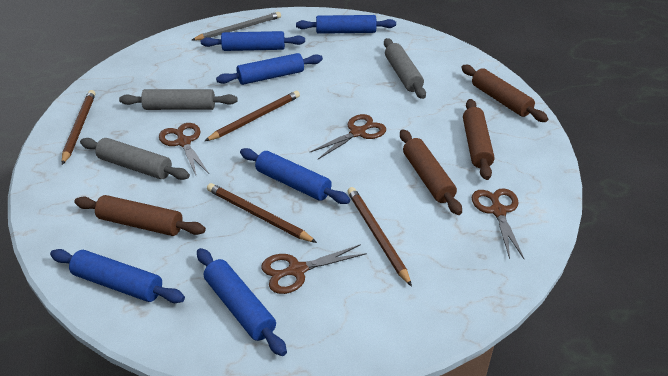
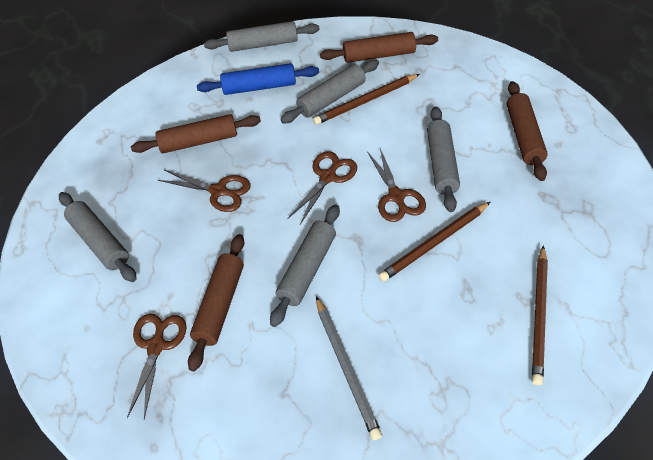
blue rolling pin: [50,249,185,303] [197,248,287,356] [201,31,305,51] [216,53,323,85] [240,148,350,204] [296,15,396,34] = 6 -> [197,63,319,95] = 1
brown pencil: [62,90,95,165] [205,91,300,141] [207,183,317,243] [347,187,412,287] = 4 -> [313,74,420,125] [378,202,490,282] [532,246,548,385] = 3
grey rolling pin: [80,138,190,180] [119,89,238,110] [384,38,426,99] = 3 -> [59,192,137,282] [204,21,320,52] [270,204,340,327] [280,60,379,124] [427,106,460,212] = 5

